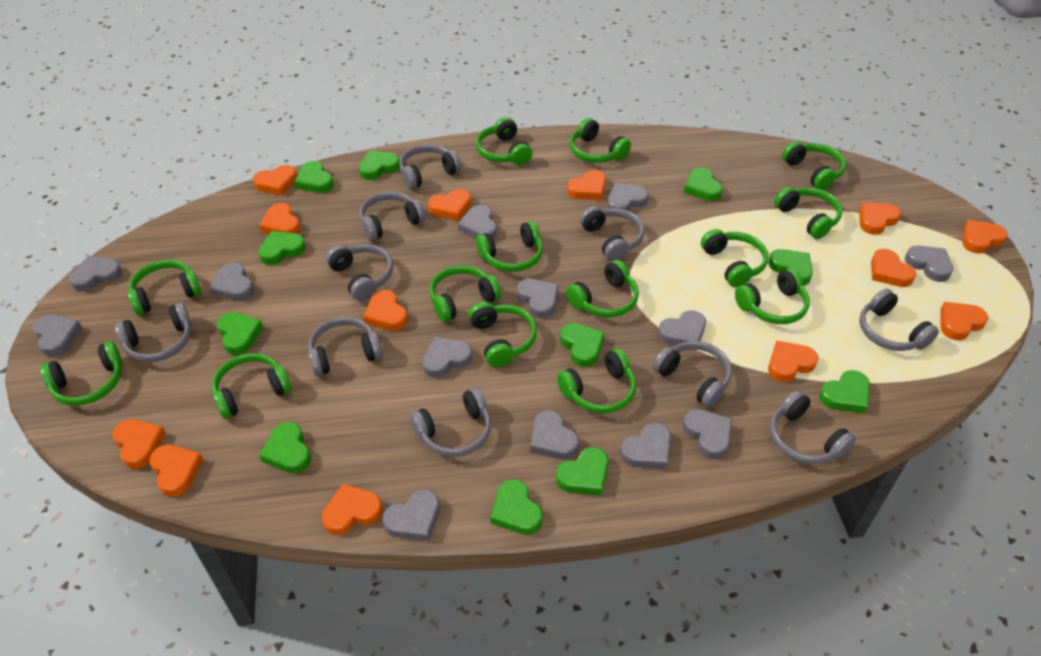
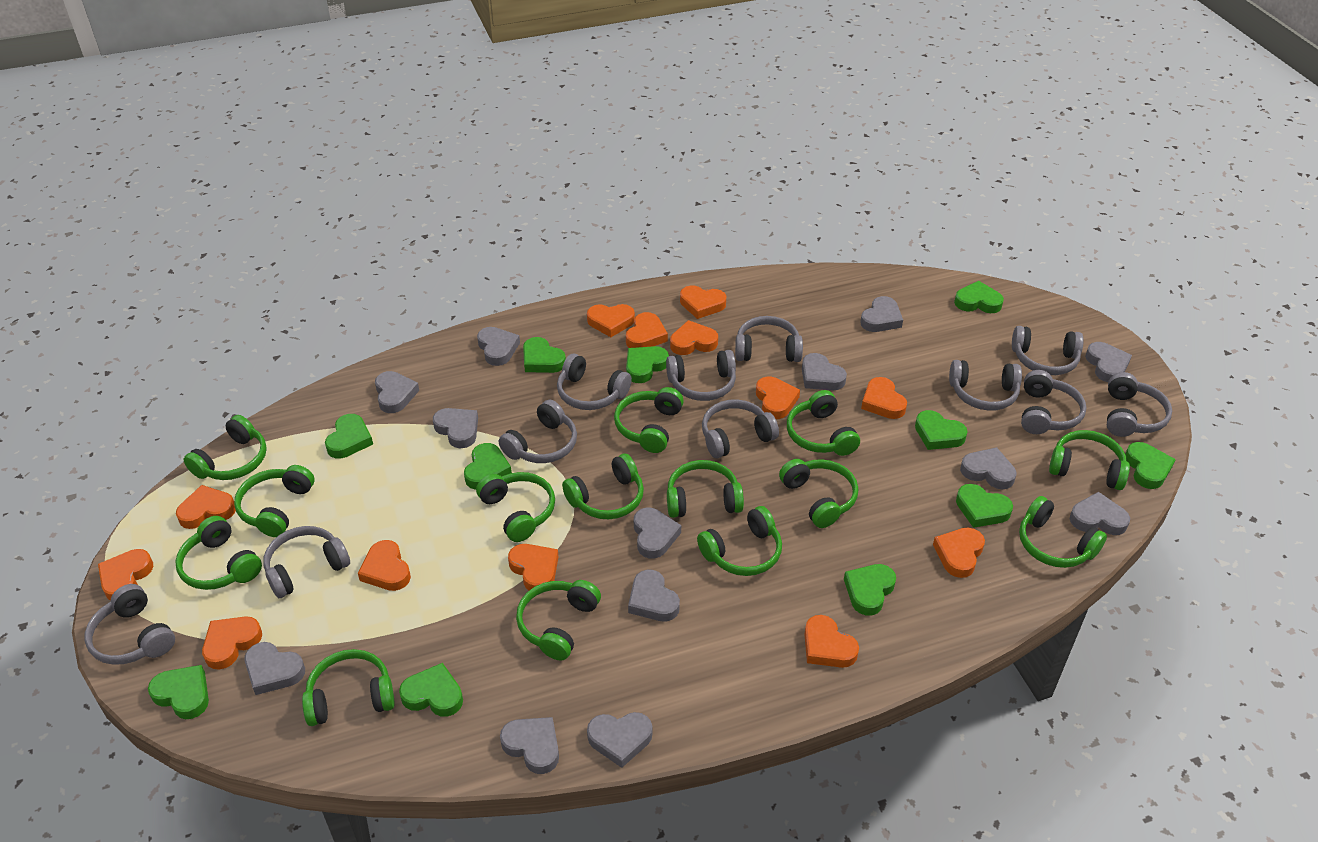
grey headphones: [115,302,192,362] [308,317,383,376] [326,244,393,301] [360,191,425,241] [399,144,462,189] [410,388,491,457] [580,206,645,261] [653,341,732,408] [770,390,856,464] [859,289,939,351] = 10 -> [85,584,175,665] [263,526,350,598] [499,400,577,463] [557,354,632,410] [666,350,736,401] [702,400,779,459] [735,316,803,362] [949,360,1022,411] [1012,326,1084,375] [1021,370,1087,434] [1107,372,1172,437] = 11

